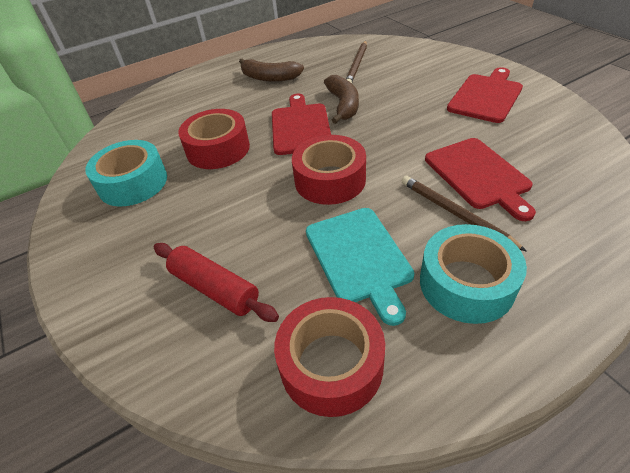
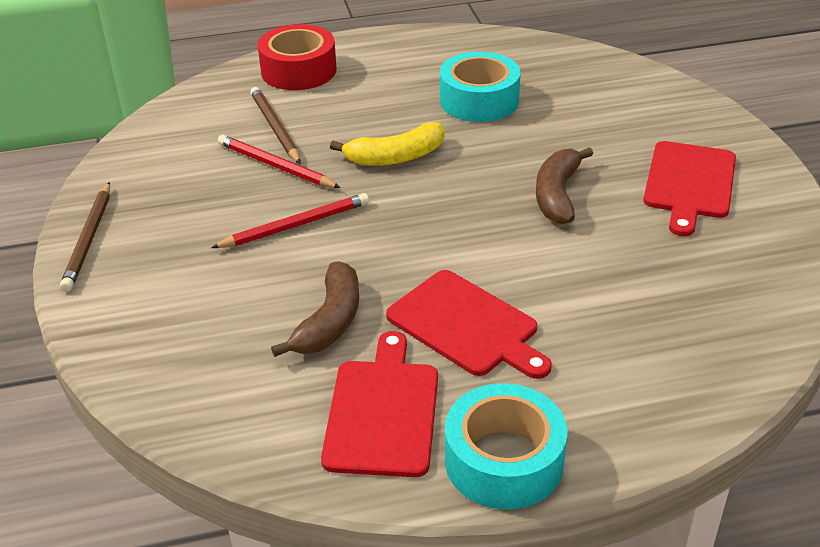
red pencil: none = 0 -> [211,193,369,248] [218,135,341,188] = 2
red rolling pin: [154,243,279,322] = 1 -> none = 0
red tape: [178,109,250,169] [274,297,385,417] [292,135,366,205] = 3 -> [257,24,337,90] = 1
turquoise cutting board: [306,208,414,326] = 1 -> none = 0
yellow banana: none = 0 -> [330,122,444,166] = 1

